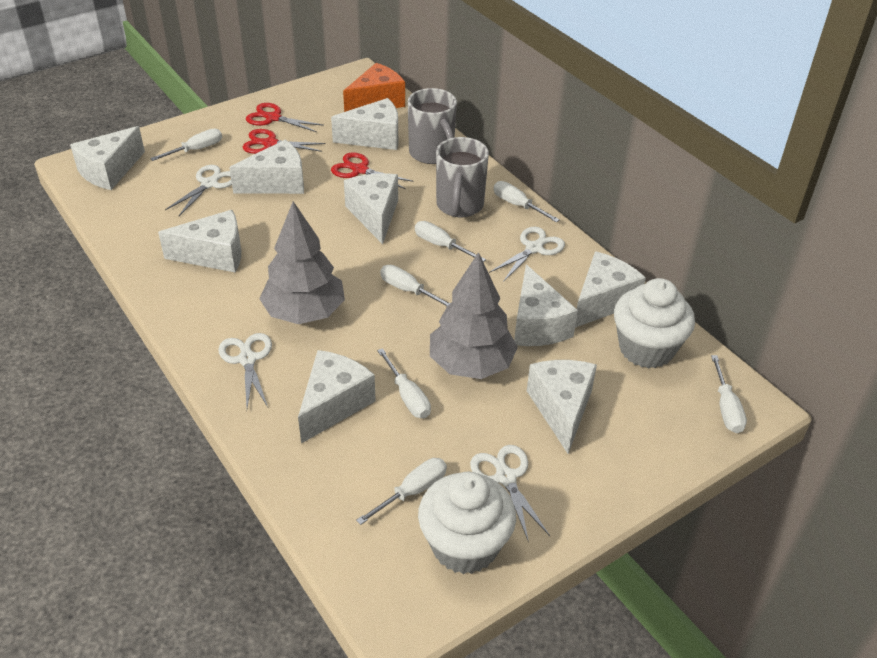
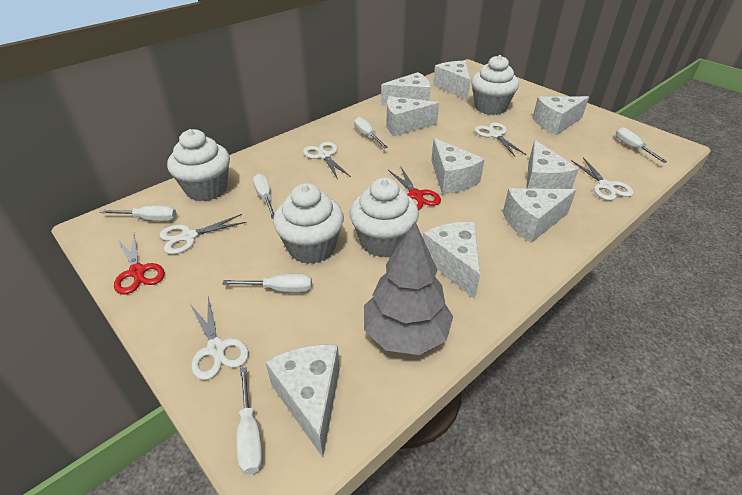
grey mug: [408,88,457,164] [436,137,489,217] = 2 -> none = 0
grey tree: [259,201,345,324] [430,252,518,379] = 2 -> [364,222,453,355] = 1
orange cheese: [343,63,405,112] = 1 -> none = 0
red scissors: [243,129,326,154] [246,103,324,132] [331,152,413,189] = 3 -> [114,234,165,295] [388,167,441,210] = 2
white cupcake: [418,472,516,574] [614,278,695,368] = 2 -> [167,129,230,202] [273,183,344,264] [350,177,419,257] [471,55,519,115] = 4
white scissors: [165,165,232,216] [218,333,272,408] [470,445,550,542] [489,227,565,282] = 4 -> [159,214,247,254] [190,297,249,380] [303,142,351,179] [474,123,526,156] [571,157,634,200] = 5
white screwdriver: [150,128,222,161] [356,458,447,525] [377,348,431,418] [380,265,450,307] [415,221,486,262] [494,181,560,222] [711,355,747,433] = 7 -> [99,206,176,221] [222,274,312,293] [237,367,263,474] [253,174,274,219] [354,117,388,149] [616,128,667,163] = 6

